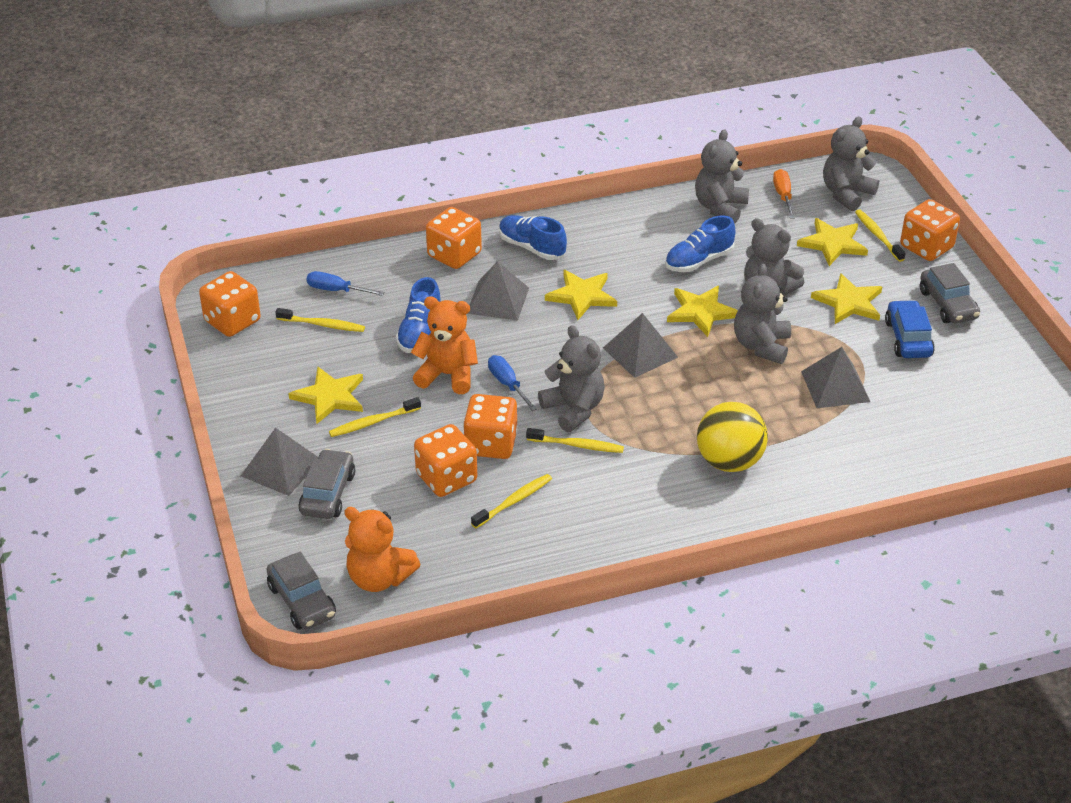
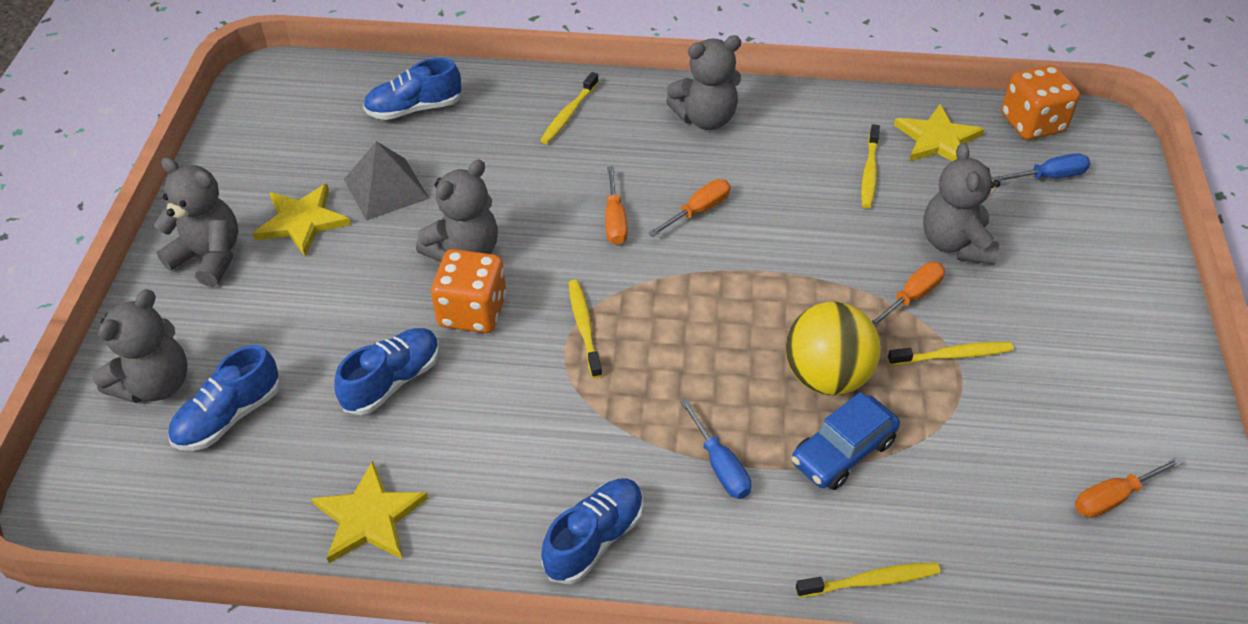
blue shoe: [396,277,441,353] [499,215,567,260] [665,216,735,272] = 3 -> [168,345,281,451] [334,328,440,415] [363,58,462,120] [541,478,644,584] = 4
grey car: [266,552,336,630] [298,449,355,519] [920,263,980,323] = 3 -> none = 0
grey pyramid: [241,427,318,496] [468,261,529,321] [603,313,678,378] [801,347,870,408] = 4 -> [344,141,429,221] = 1
orange dice: [199,271,261,337] [414,424,477,497] [426,207,482,269] [463,394,518,459] [900,199,960,261] = 5 -> [431,249,506,333] [1001,65,1080,140] = 2
orange screwdriver: [773,169,795,219] = 1 -> [605,166,628,245] [648,179,731,237] [872,262,945,327] [1075,457,1183,518] = 4
orange teddy bear: [344,507,421,592] [411,296,478,394] = 2 -> none = 0
yellow star: [288,367,363,424] [545,270,617,320] [667,286,738,337] [797,218,868,266] [811,273,882,324] = 5 -> [253,184,351,256] [311,460,429,563] [894,104,984,161] = 3

